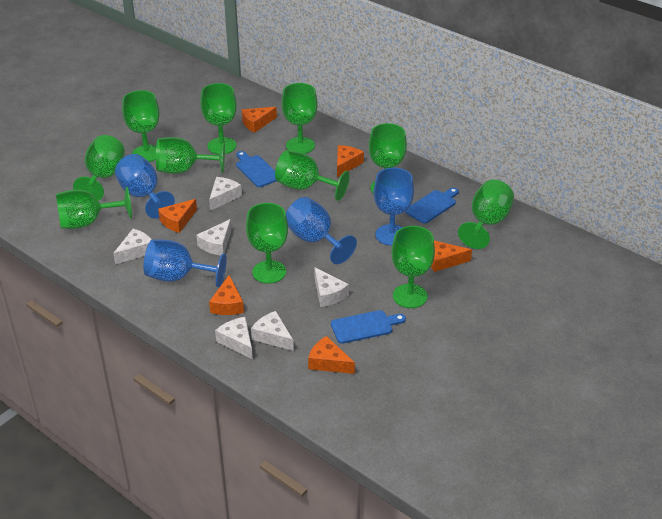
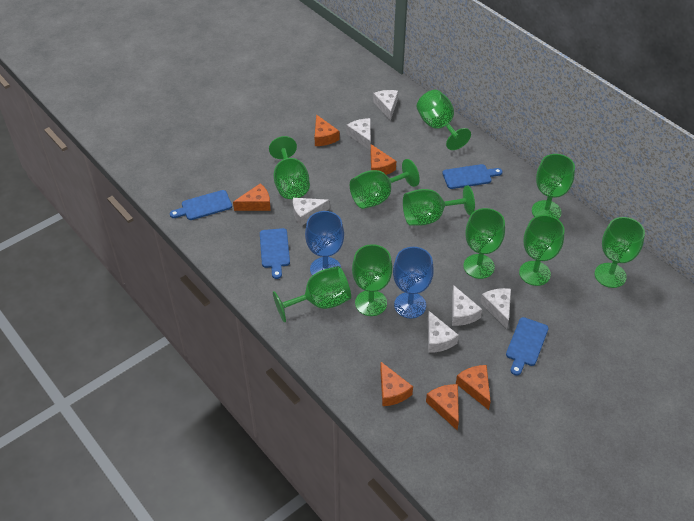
blue cutting board: [236,151,276,187] [331,310,406,344] [405,188,459,224] = 3 -> [170,190,232,220] [260,228,290,279] [442,164,503,189] [506,317,548,376] = 4
blue goblet: [115,154,175,219] [144,239,227,287] [286,197,357,264] [374,168,414,246] = 4 -> [305,211,344,276] [393,247,434,318] = 2
green goblet: [56,187,132,229] [73,135,125,201] [122,90,159,162] [156,137,225,174] [200,83,237,154] [246,203,288,284] [275,150,350,201] [282,83,317,154] [369,123,407,194] [391,226,435,308] [458,180,514,249] = 11 -> [269,136,310,199] [273,266,351,322] [350,159,420,209] [352,244,392,316] [403,185,475,226] [417,90,471,150] [463,208,505,279] [519,215,565,286] [532,154,575,219] [595,217,645,288] = 10

